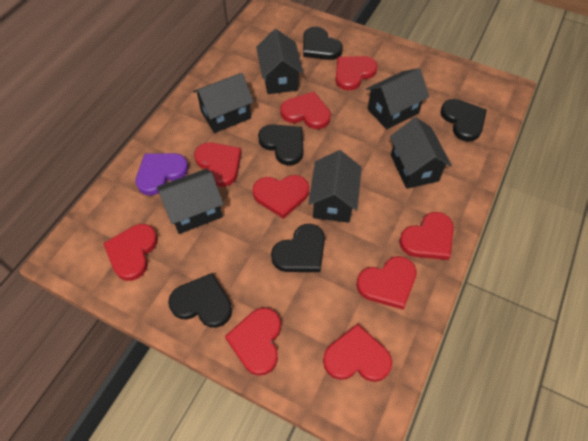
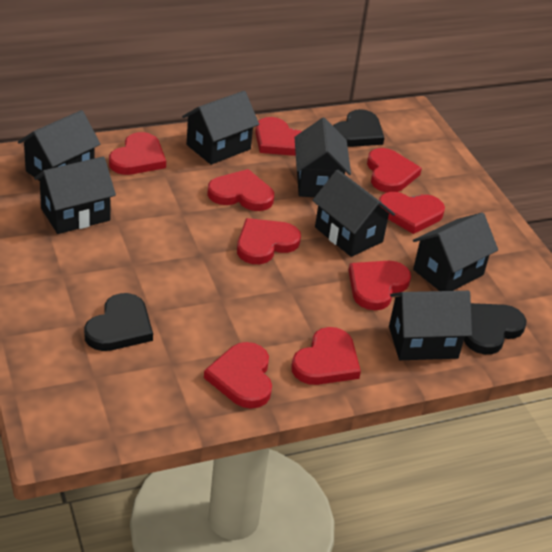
black heart: [168,273,232,328] [258,124,304,166] [271,224,325,272] [303,26,343,60] [440,99,487,142] = 5 -> [84,293,153,351] [333,109,384,147] [464,303,526,355] = 3
black house: [157,169,224,234] [193,73,254,133] [256,29,303,94] [308,150,362,223] [366,68,429,130] [390,117,452,189] = 6 -> [18,110,101,181] [34,157,116,234] [182,91,259,165] [294,118,351,197] [312,170,395,257] [389,291,472,360] [413,212,498,291] = 7
purple heart: [136,153,188,195] = 1 -> none = 0

